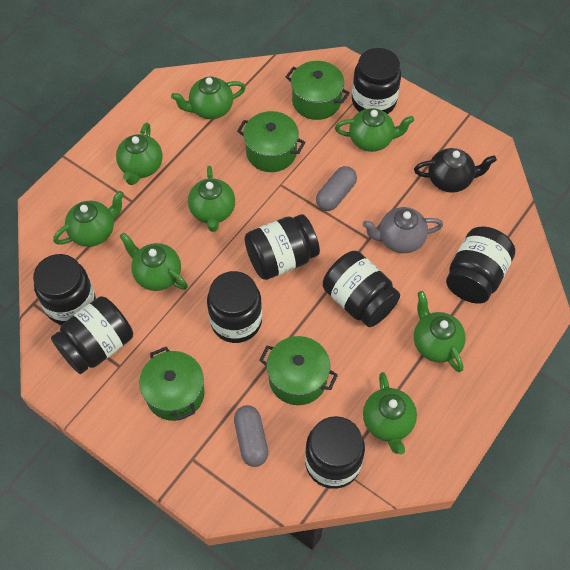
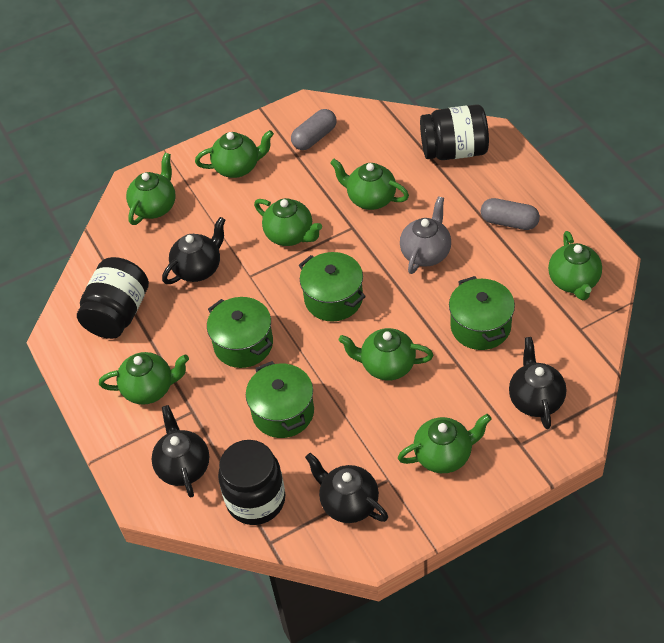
black jar: [33,254,96,325] [51,296,133,374] [207,271,262,343] [244,214,320,280] [305,416,365,489] [323,251,400,327] [352,48,401,114] [446,227,515,304] = 8 -> [77,257,149,339] [218,440,285,525] [420,104,489,160] = 3
black teapot: [414,148,497,193] = 1 -> [152,405,209,497] [162,217,226,284] [305,453,388,523] [509,337,566,429] = 4

